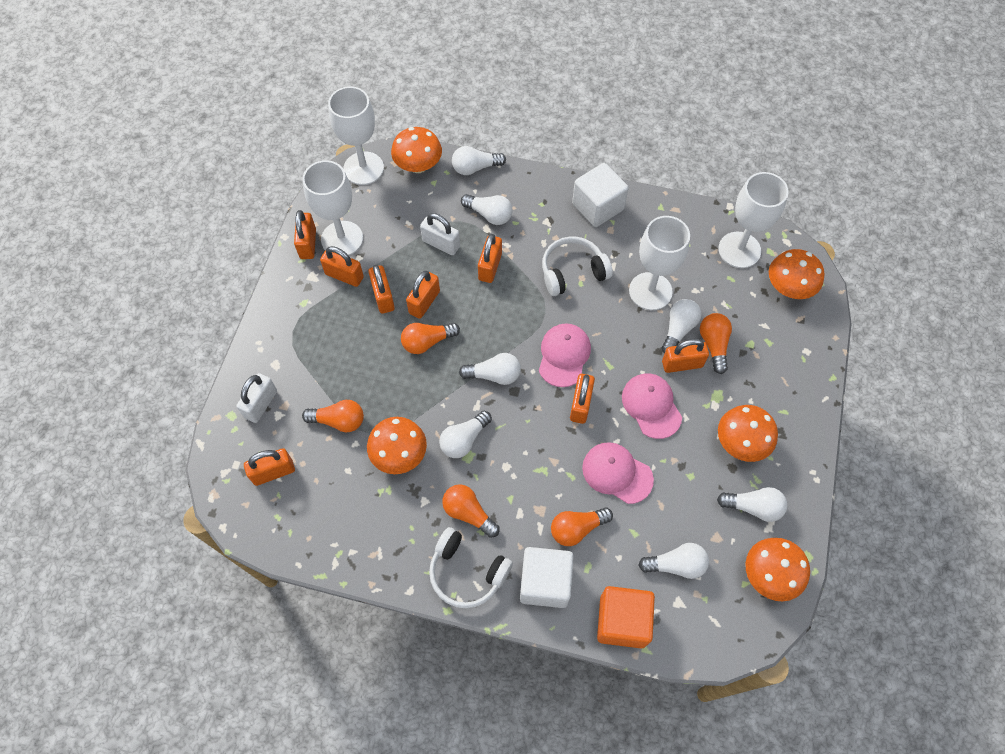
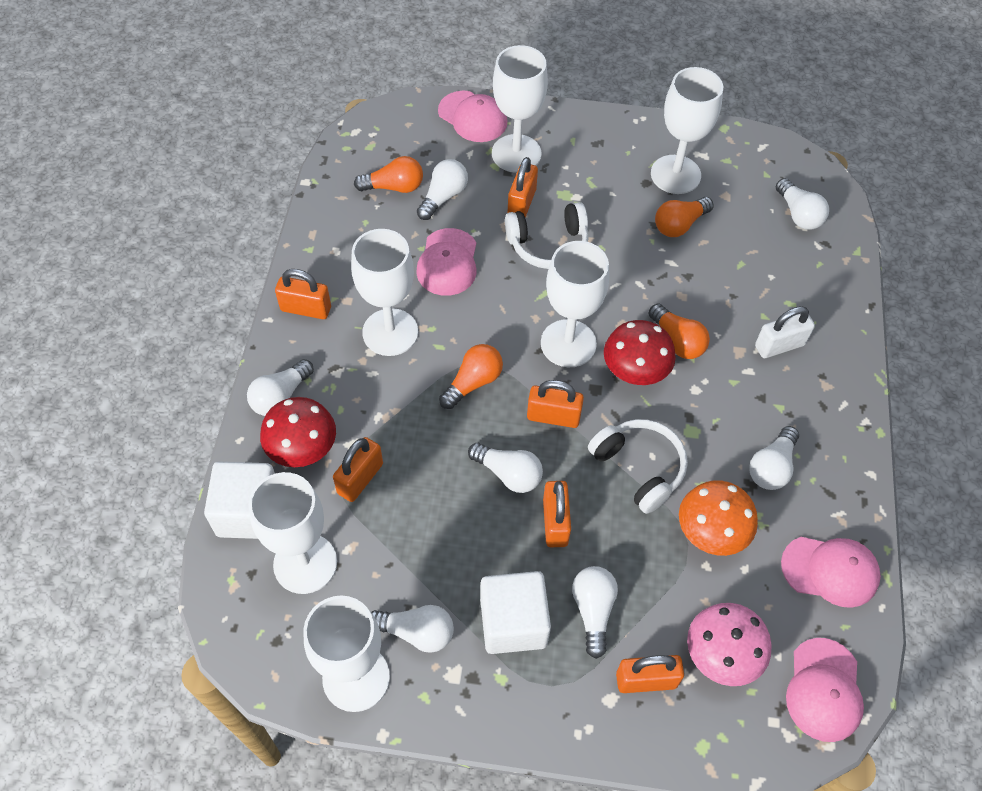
orange cube: [597,586,655,649] = 1 -> none = 0
orange light bulb: [302,400,364,432] [401,323,460,354] [442,484,499,538] [551,507,613,546] [700,313,732,374] = 5 -> [354,156,423,193] [439,344,503,409] [648,303,710,359] [655,197,714,237] = 4
orange mushroom: [367,417,427,474] [391,127,442,173] [718,405,778,462] [746,538,810,601] [769,249,824,299] = 5 -> [679,480,758,556] = 1
orange padlock: [244,448,295,486] [294,210,316,259] [320,246,364,287] [368,265,395,314] [406,271,440,319] [478,234,502,283] [570,374,595,424] [662,339,709,373] = 8 -> [275,269,331,319] [333,437,383,502] [507,157,538,218] [527,380,584,428] [543,481,571,547] [616,655,684,693] = 6
pink cap: [539,323,591,387] [582,442,654,504] [622,373,682,439] = 3 -> [417,228,476,296] [438,91,507,142] [781,537,881,608] [786,638,864,742] = 4
pink mushroom: none = 0 -> [687,603,771,686] = 1
red mushroom: none = 0 -> [260,397,336,467] [604,320,676,385] = 2
white goblet: [302,160,363,255] [328,86,384,185] [629,216,690,310] [718,172,789,268] = 4 -> [249,472,337,594] [303,595,390,712] [351,229,418,356] [492,45,548,173] [541,241,609,367] [651,67,723,194] = 6
white padlock: [236,373,277,423] [420,213,460,255] = 2 -> [755,306,815,358] = 1

